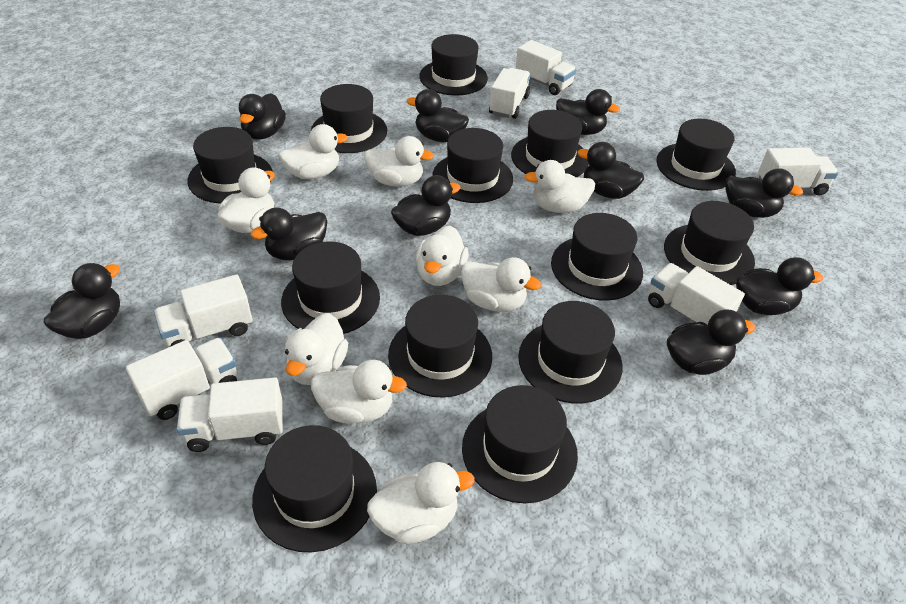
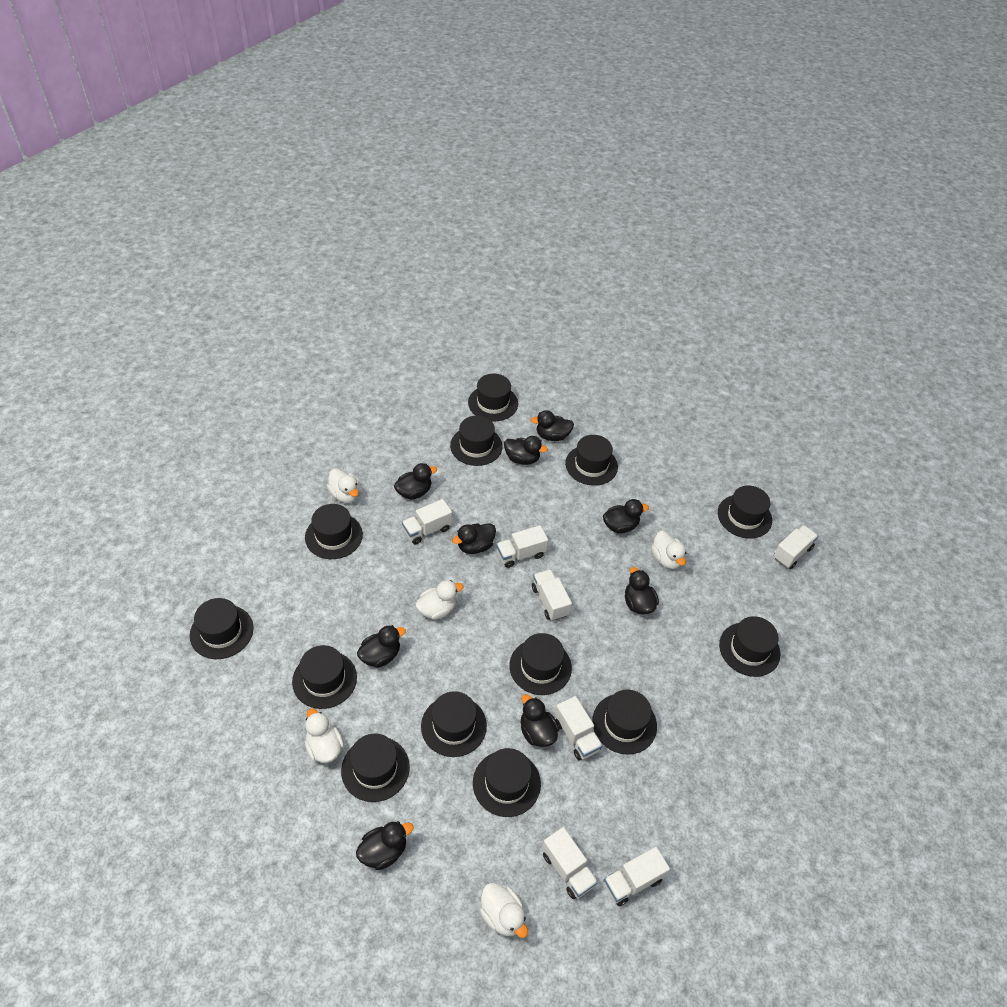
black duck: [43,263,120,339] [238,93,286,140] [250,207,327,260] [391,175,460,236] [407,89,469,142] [556,89,620,135] [577,142,644,199] [667,310,755,375] [726,168,803,218] [736,257,823,315] = 10 -> [356,821,414,870] [357,625,406,668] [394,463,437,499] [452,523,496,554] [504,436,548,465] [521,694,559,747] [531,410,574,441] [603,499,649,534] [625,567,659,614] = 9
white duck: [218,167,275,233] [279,124,348,179] [285,313,348,385] [311,360,407,424] [364,136,434,187] [367,462,474,544] [416,226,469,286] [461,257,541,312] [524,160,595,213] = 9 -> [305,708,344,763] [327,469,359,503] [415,580,463,620] [479,882,528,938] [651,531,686,569] = 5

